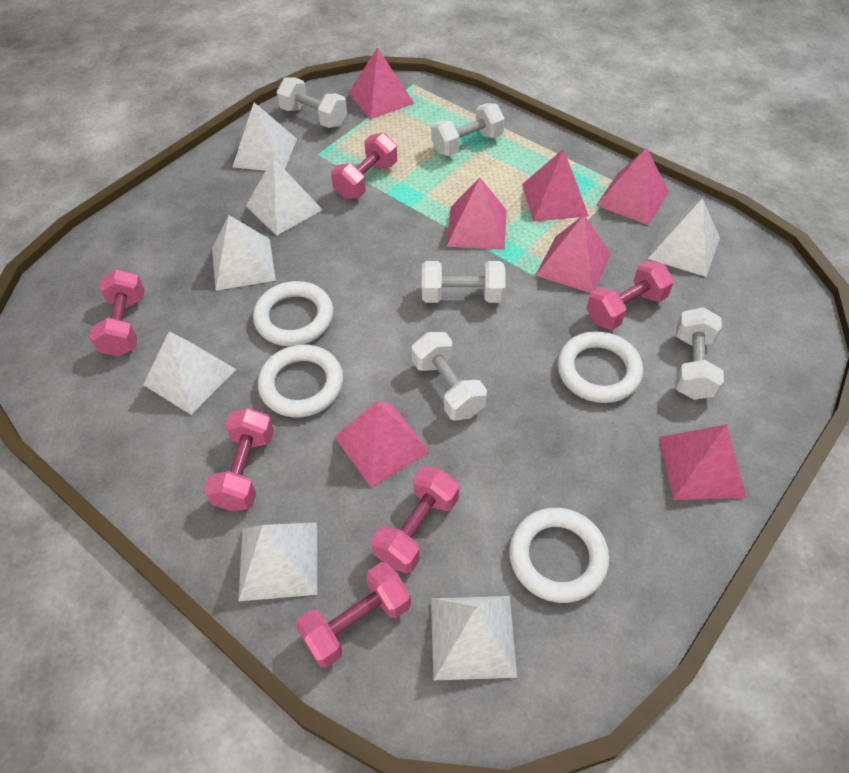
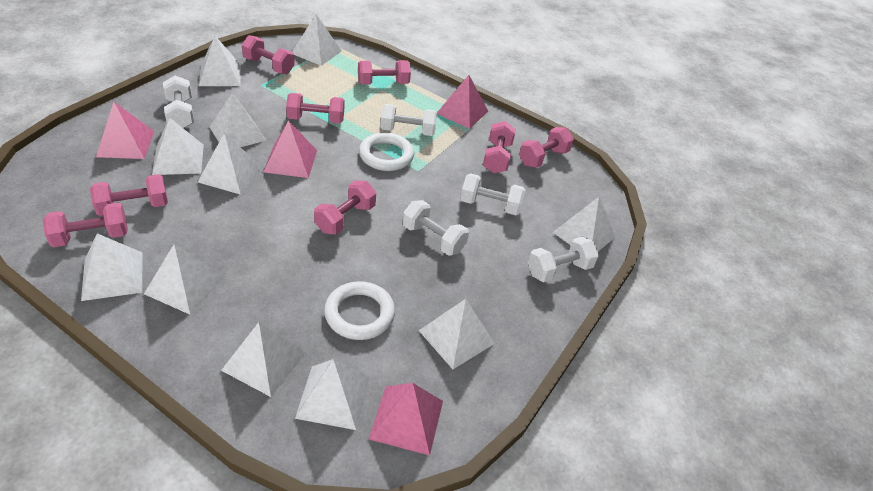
pink dumbbell: [89,269,145,357] [204,408,274,511] [295,562,411,668] [331,133,397,199] [371,466,459,573] [587,260,674,330] = 6 -> [43,203,128,247] [90,174,168,216] [242,35,295,74] [286,93,344,124] [314,180,376,235] [358,60,411,85] [483,121,516,173] [519,127,574,168] = 8
pink pyramid: [335,401,430,487] [348,47,414,119] [446,178,507,250] [522,150,589,222] [536,215,611,293] [596,148,669,225] [659,424,747,500] = 7 -> [96,102,154,159] [264,120,317,178] [369,383,443,455] [437,75,488,129] = 4
white pyramid: [143,331,236,415] [212,215,276,291] [233,102,297,171] [238,523,317,602] [246,158,323,236] [431,596,517,680] [648,198,720,277] = 7 -> [81,233,143,301] [144,244,224,315] [152,117,204,175] [198,133,262,195] [199,36,241,86] [210,93,267,147] [221,322,306,397] [292,15,342,66] [295,359,370,430] [419,299,495,369] [552,197,615,251] = 11
white ring: [253,281,333,346] [258,345,343,417] [509,508,609,603] [557,331,643,403] = 4 -> [324,281,395,340] [359,132,414,171] = 2

